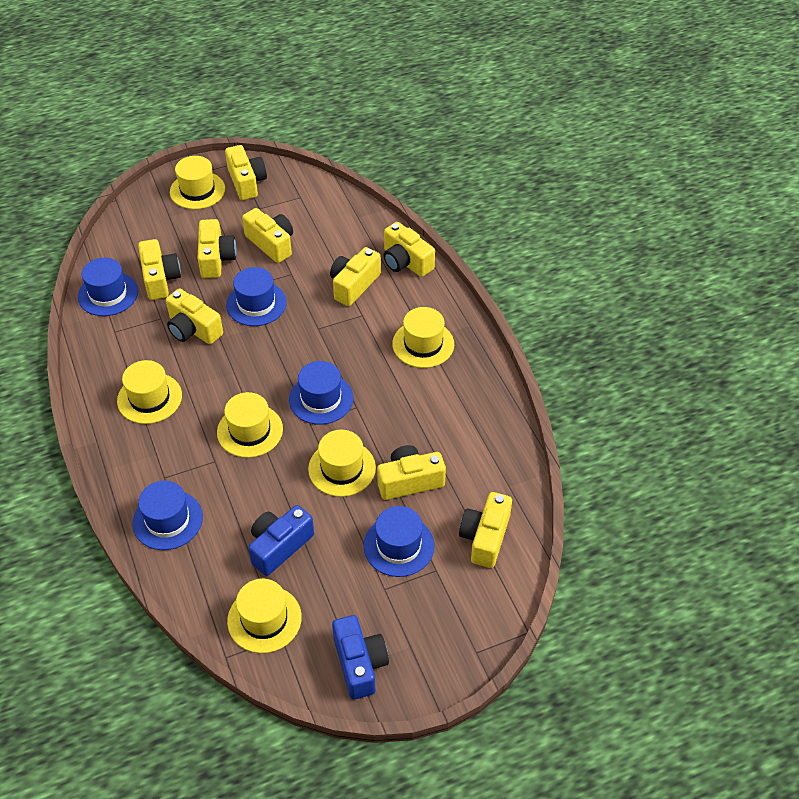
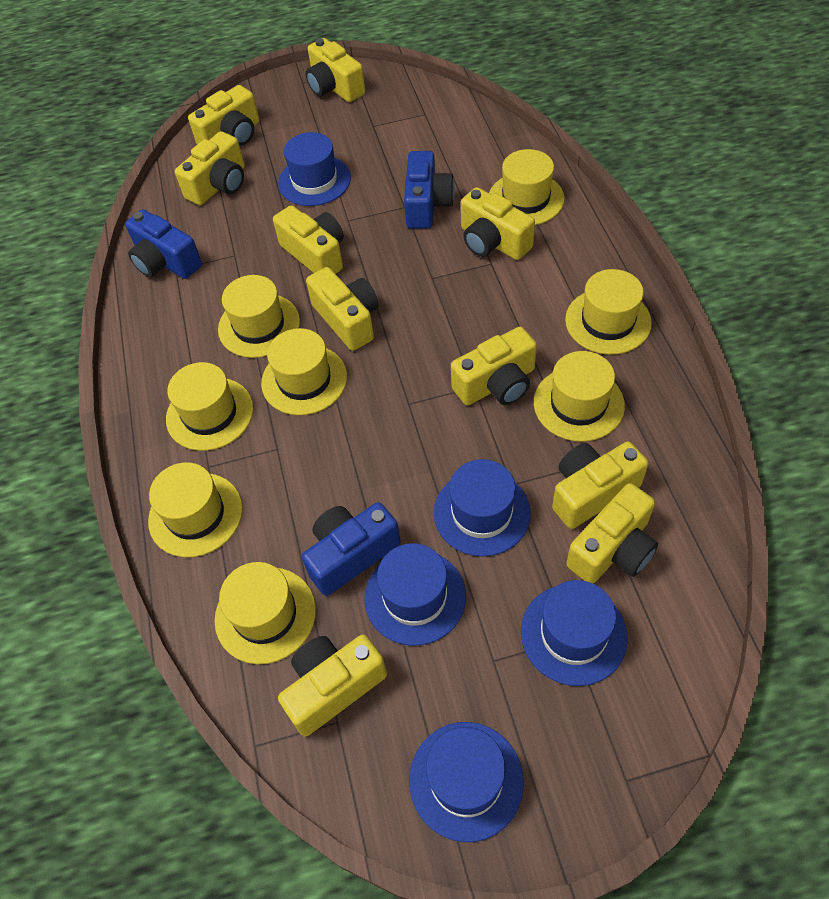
blue camera: [248,505,314,576] [332,615,389,700] = 2 -> [125,209,202,279] [302,502,401,596] [404,151,455,229] = 3
yellow camera: [138,239,181,300] [166,288,223,344] [198,219,237,278] [225,145,267,200] [242,208,293,263] [330,247,381,306] [377,445,446,500] [383,222,435,277] [459,492,512,568] = 9 -> [175,131,245,205] [188,85,259,146] [273,205,344,274] [278,635,387,737] [306,38,365,102] [306,267,379,351] [451,327,537,405] [461,187,535,260] [552,441,649,529] [566,483,658,583] = 10
yellow hat: [117,360,182,424] [170,156,225,209] [217,392,283,458] [227,579,302,653] [308,430,376,497] [392,307,454,368] = 6 -> [148,462,242,557] [166,362,253,451] [215,562,316,664] [218,275,300,358] [261,328,347,415] [489,149,565,225] [534,351,625,442] [565,269,652,355] = 8

